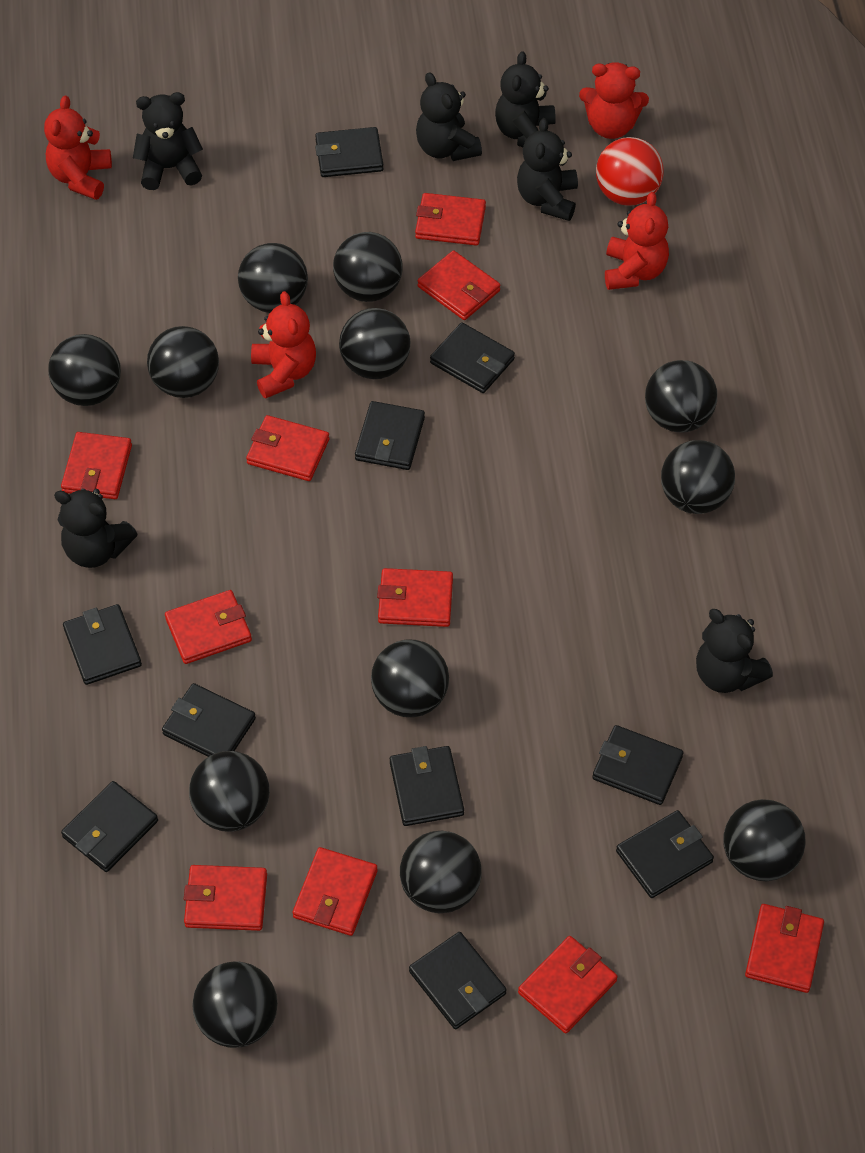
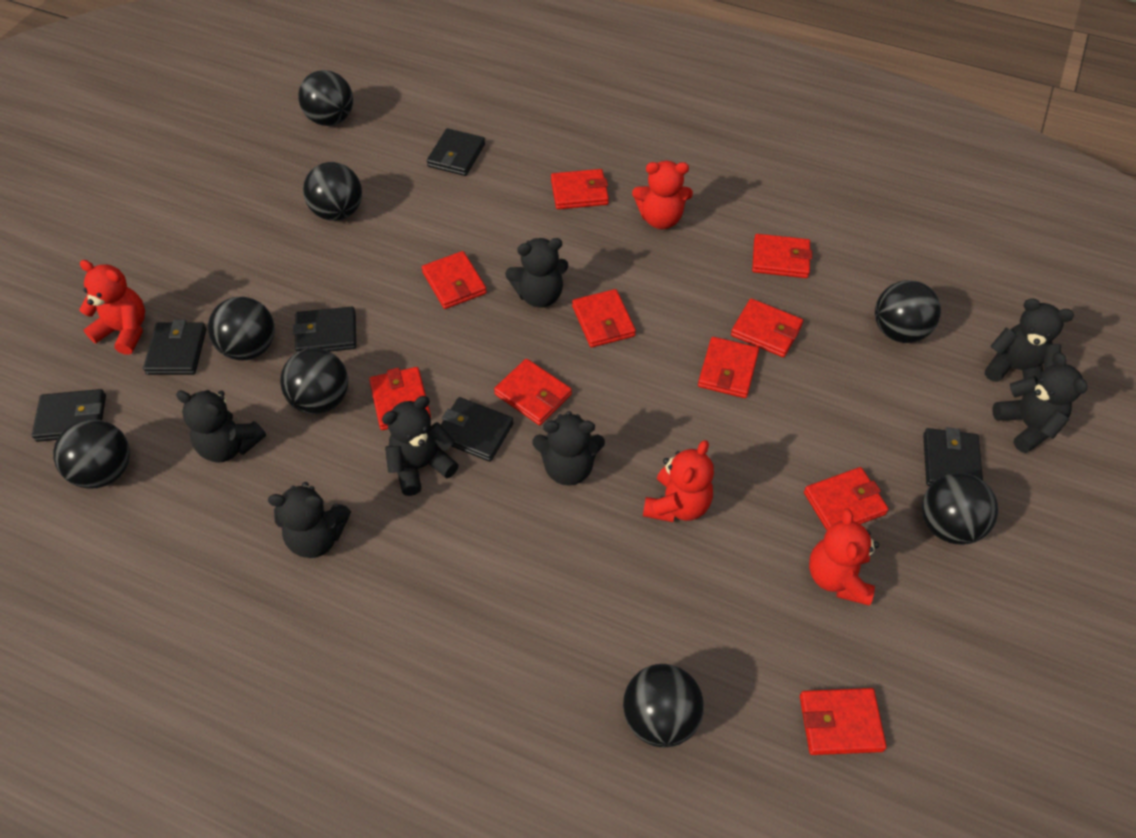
black ball: [48,334,121,406] [147,326,219,398] [189,751,270,832] [192,961,278,1048] [238,243,308,313] [333,232,403,302] [339,308,410,379] [371,640,449,717] [400,831,482,913] [645,360,717,432] [661,440,735,514] [723,799,805,881] = 12 -> [53,419,130,489] [208,297,275,361] [280,348,348,414] [298,70,353,126] [303,162,362,221] [623,664,704,747] [875,280,941,343] [922,473,998,545] = 8
black teddy bear: [54,488,138,568] [133,92,203,190] [416,72,482,161] [495,51,556,147] [517,118,578,221] [696,609,773,693] = 6 -> [176,390,266,462] [268,482,351,558] [382,396,459,496] [505,238,569,308] [532,411,605,486] [985,299,1074,382] [992,352,1087,453] = 7
black wallet: [61,781,158,872] [63,604,142,685] [162,683,256,757] [315,127,384,177] [355,401,425,470] [390,746,464,826] [409,932,507,1029] [430,322,515,393] [592,725,683,805] [616,810,714,898] = 10 -> [32,389,106,442] [143,320,206,375] [293,307,356,353] [427,128,485,176] [441,397,513,462] [923,427,983,486] = 6
red ball: [596,137,664,206] = 1 -> none = 0

